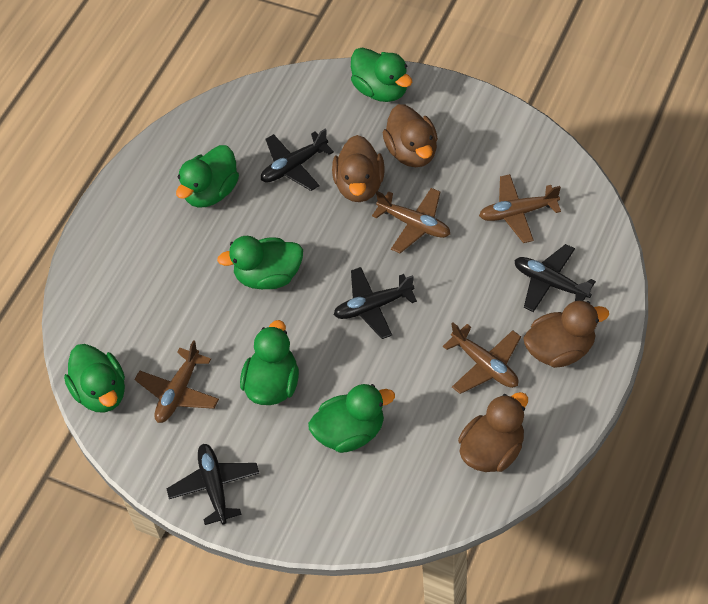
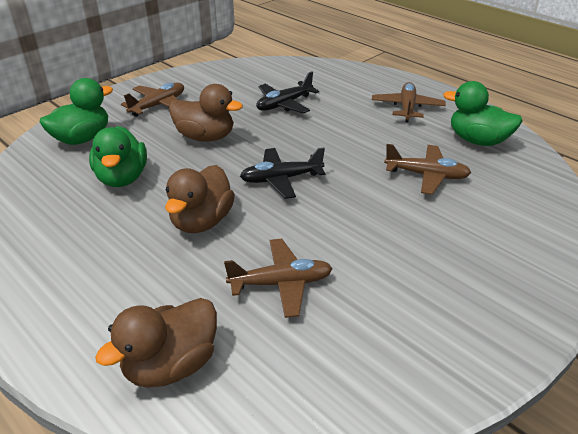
black plane: [167,444,259,525] [261,129,334,191] [334,267,417,339] [514,244,596,312] = 4 -> [240,148,325,199] [256,71,319,114] = 2
brown duck: [332,135,385,202] [383,104,438,167] [458,392,528,472] [523,301,609,368] = 4 -> [95,298,217,388] [165,165,235,233] [169,84,243,142] = 3
green duck: [64,344,125,413] [176,145,239,208] [217,236,303,289] [240,320,299,405] [308,384,395,453] [351,48,412,102] = 6 -> [40,78,113,145] [89,126,147,187] [443,81,523,146] = 3

